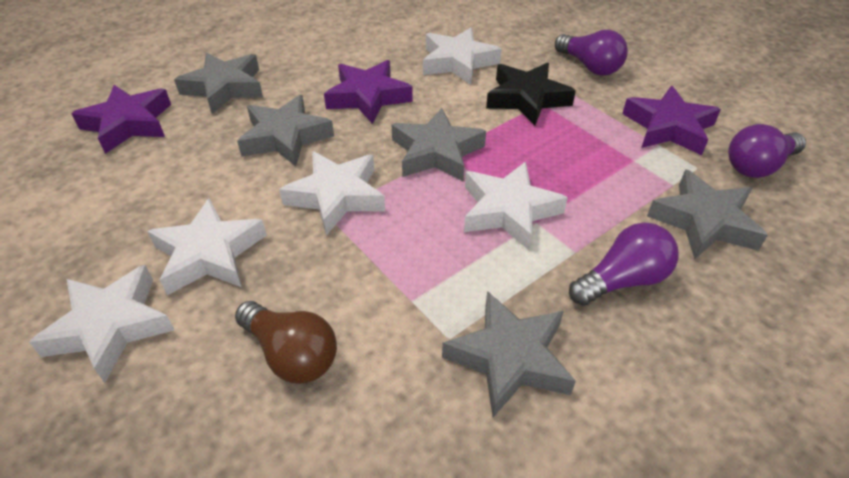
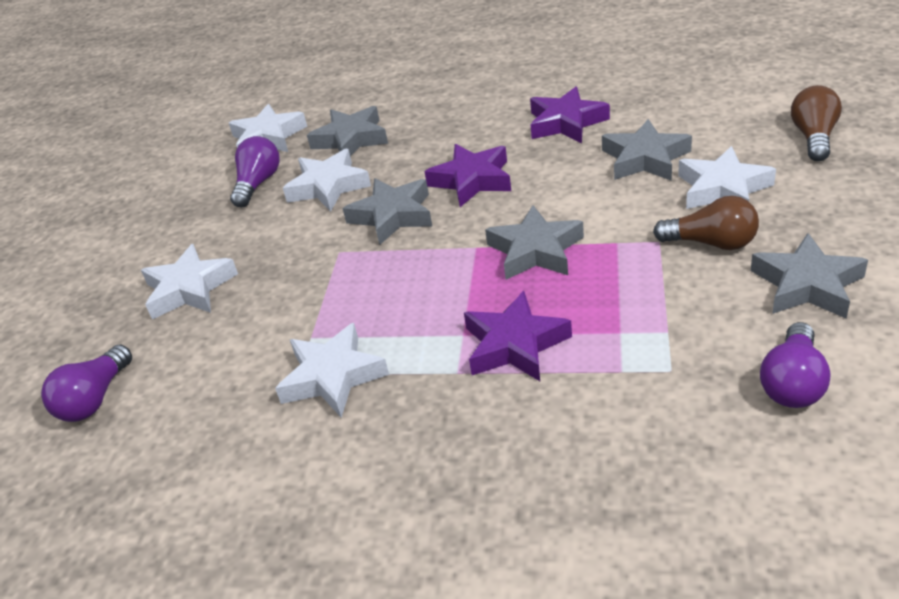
black star: [486,63,576,126] = 1 -> none = 0
brown light bulb: [235,301,337,384] = 1 -> [653,196,759,250] [791,85,842,161] = 2

